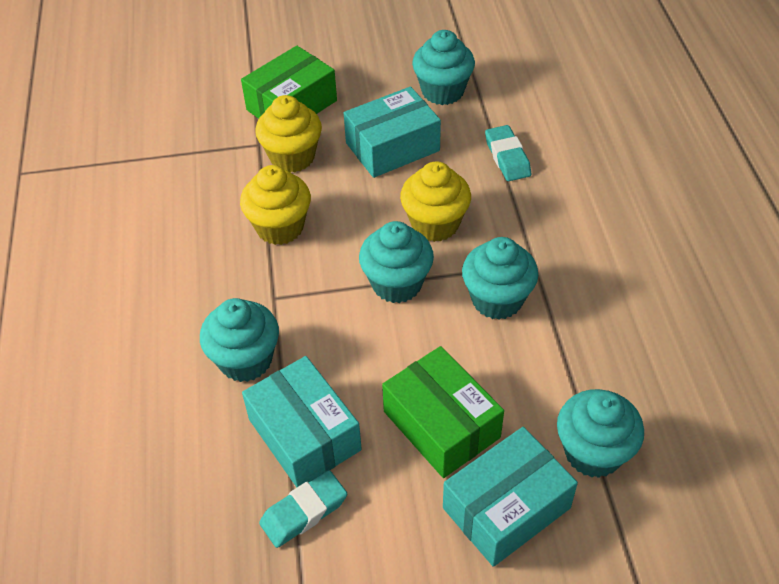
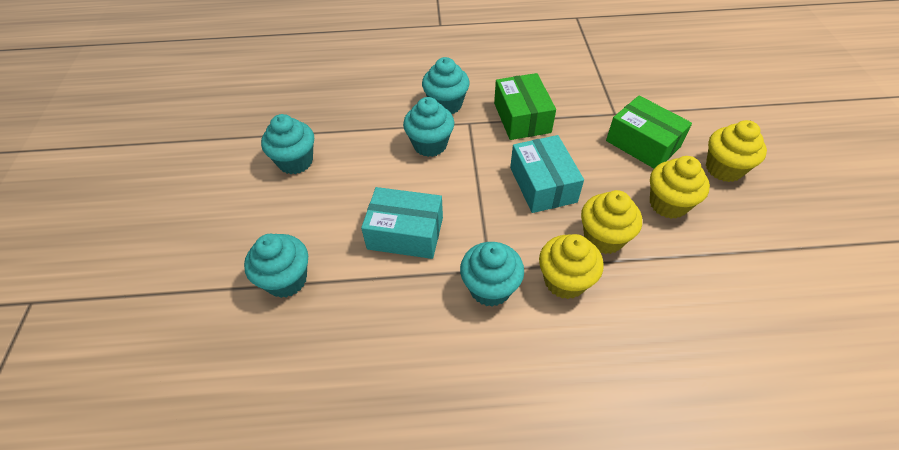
turquoise box: [242,356,362,487] [344,87,441,178] [443,427,578,567] = 3 -> [361,187,443,259] [510,135,584,213] = 2
turquoise eraser: [259,470,347,548] [485,125,531,181] = 2 -> none = 0
yellow cupcake: [240,165,311,245] [255,95,322,172] [400,161,471,242] = 3 -> [539,234,604,299] [581,190,642,254] [650,156,710,219] [706,120,767,182] = 4

